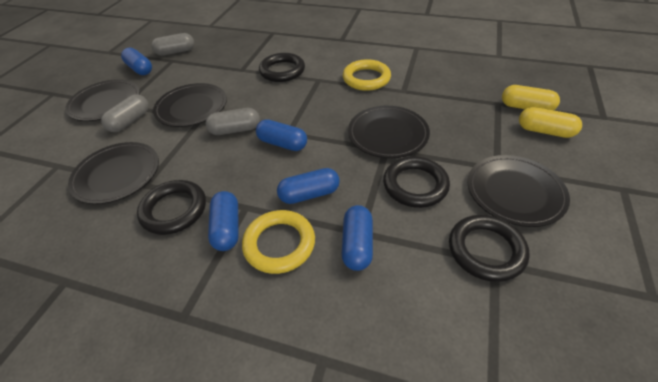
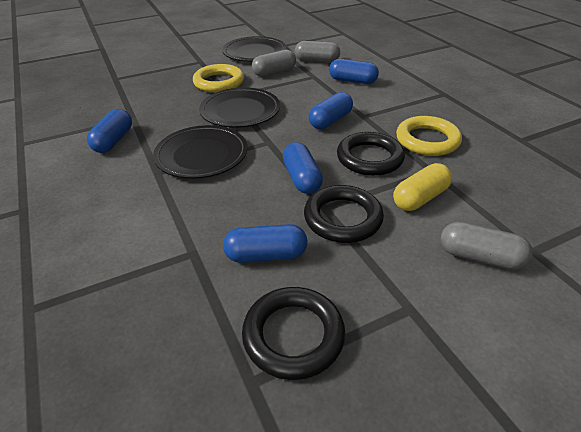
black plate: [65,79,140,121] [68,142,159,204] [153,83,227,127] [348,106,430,158] [468,155,570,227] = 5 -> [153,125,248,179] [199,87,280,128] [222,36,286,62] = 3
black ring: [137,180,206,235] [259,53,305,82] [383,156,450,208] [449,215,530,282] = 4 -> [242,287,345,380] [304,185,384,243] [337,132,405,176] = 3
yellow capsule: [502,85,560,110] [519,107,582,138] = 2 -> [393,163,452,211] = 1

